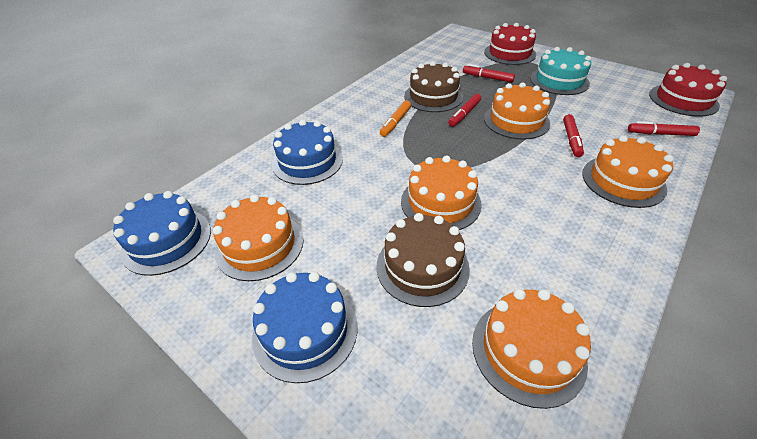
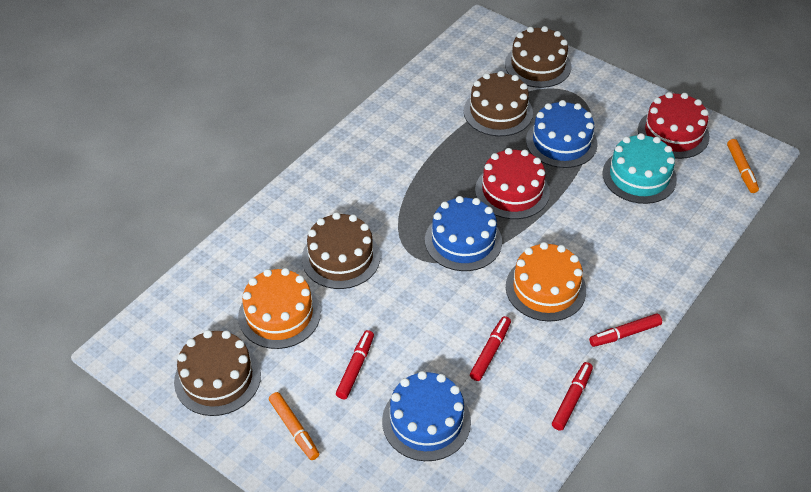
brown cake: [377,213,470,307] [404,61,463,112] = 2 -> [174,330,261,416] [302,212,380,289] [464,71,533,136] [505,26,572,88] = 4
orange cake: [213,195,304,281] [401,156,482,230] [472,289,591,409] [484,82,550,140] [582,135,674,208] = 5 -> [238,268,321,349] [506,242,586,322] = 2
orange marker: [380,100,411,137] = 1 -> [269,392,319,460] [727,139,759,193] = 2

